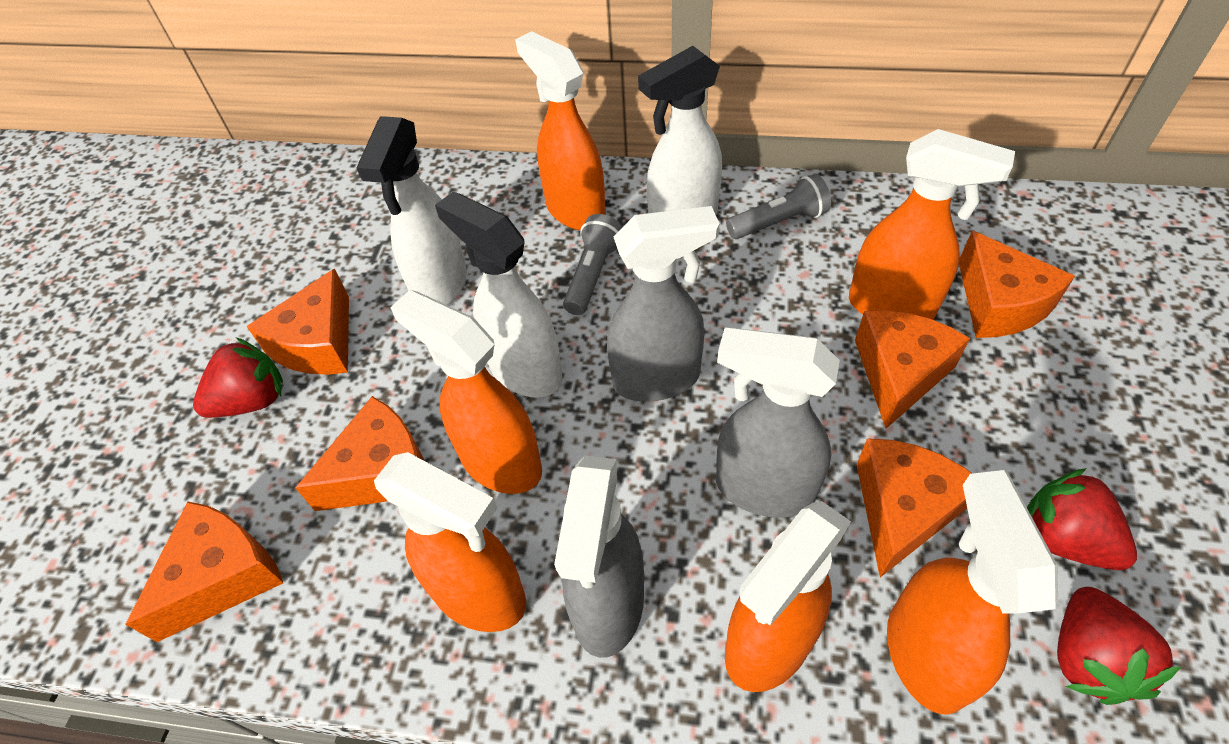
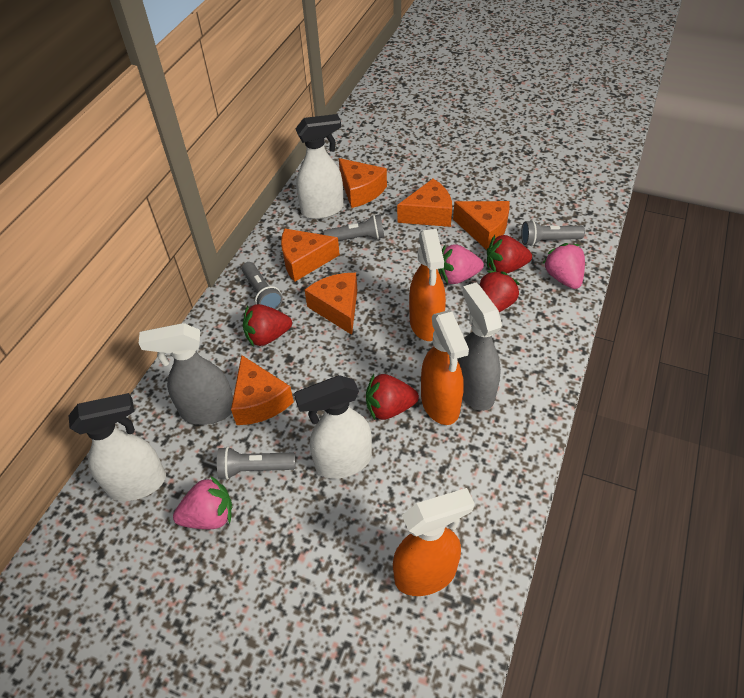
grey flashlight: [563,214,622,315] [726,174,831,239] = 2 -> [217,446,295,480] [242,262,283,309] [324,214,384,241] [521,220,585,246] = 4
grey spray bottle: [554,456,644,658] [607,206,720,402] [716,327,840,518] = 3 -> [139,323,233,425] [457,283,502,411] = 2
orange spray bottle: [374,452,526,632] [390,290,542,494] [515,31,606,230] [725,501,851,692] [849,129,1015,320] [887,470,1058,715] = 6 -> [393,488,475,596] [409,229,446,341] [421,311,469,425] = 3
pink strawberry: none = 0 -> [173,476,232,529] [439,244,484,284] [543,243,585,289] = 3
red strawberry: [193,338,283,418] [1027,468,1137,570] [1057,587,1181,705] = 3 -> [243,304,292,347] [366,374,419,420] [480,270,520,312] [487,235,532,273] = 4

